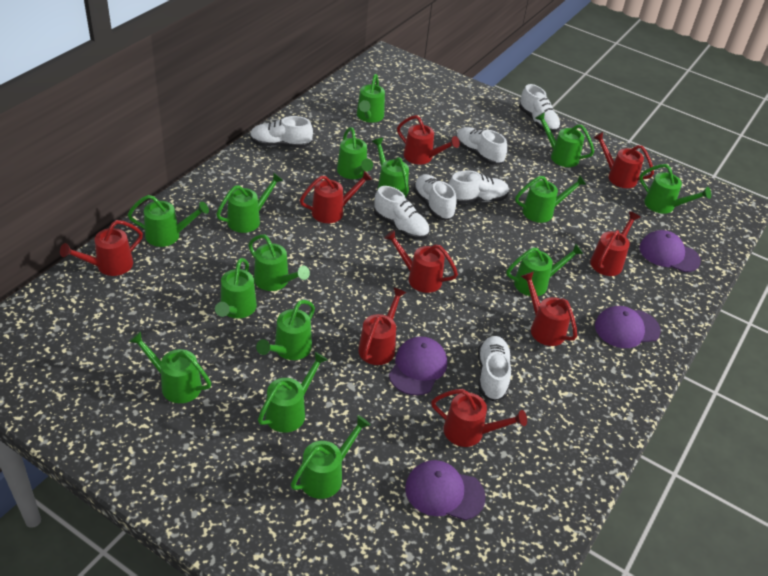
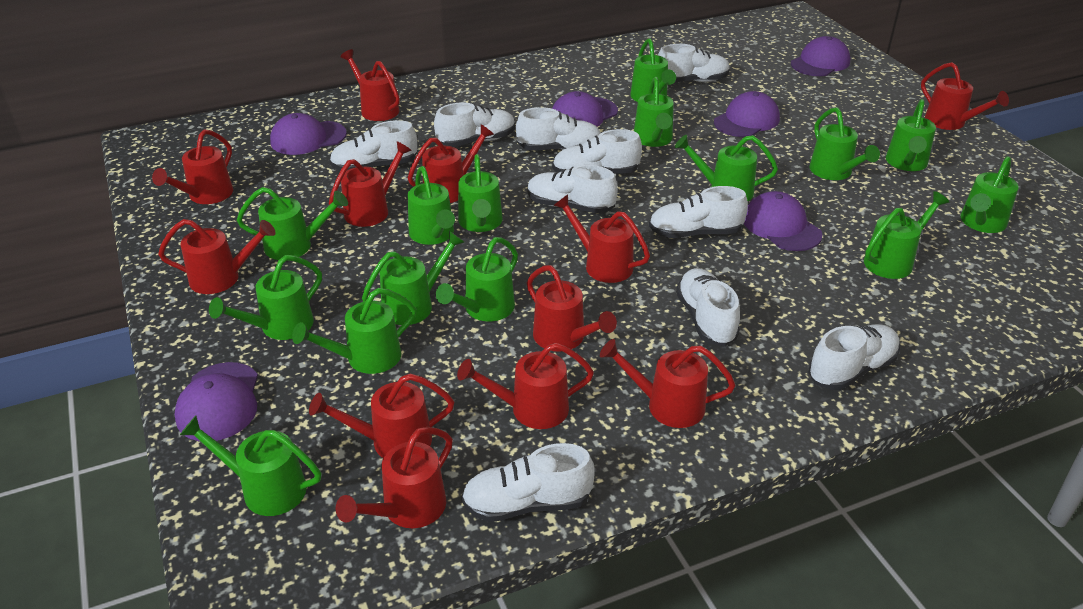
purple cap: [389,336,447,396] [405,460,486,520] [595,306,661,348] [639,230,701,272] = 4 -> [175,362,258,441] [270,113,347,155] [552,91,618,127] [714,91,780,137] [744,191,823,251] [791,36,850,76] = 6
red watering can: [60,220,143,276] [300,170,372,223] [358,287,407,365] [384,230,458,293] [397,115,460,165] [431,389,527,447] [521,272,577,346] [590,211,641,276] [593,132,654,188] = 9 -> [152,129,233,204] [158,219,276,294] [309,374,454,458] [329,141,412,227] [336,427,453,528] [340,49,400,121] [408,124,494,203] [457,343,594,429] [527,265,617,352] [553,194,650,283] [600,339,735,428] [921,62,1009,130] = 12
white shoe: [250,116,313,148] [374,186,429,240] [413,174,457,220] [448,170,509,204] [456,127,507,165] [478,336,511,401] [519,84,561,133] = 7 -> [329,120,417,171] [434,102,515,147] [461,443,595,522] [516,107,601,150] [527,165,618,214] [552,129,642,174] [649,186,748,238] [658,44,730,82] [676,268,740,346] [808,324,900,390] = 10

